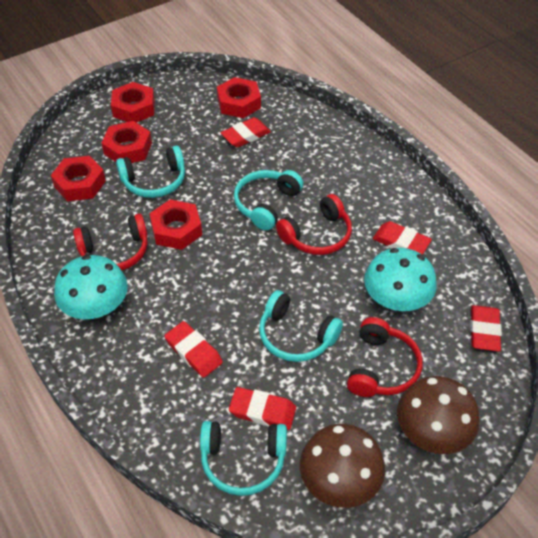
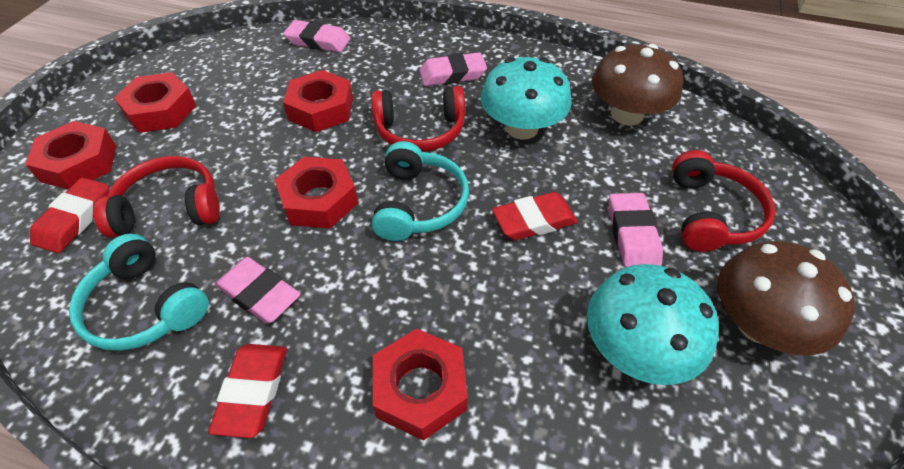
pink eraser: none = 0 -> [215,257,300,324] [283,20,350,52] [419,52,487,86] [609,193,663,268] = 4
red eraser: [165,321,223,378] [221,117,271,148] [229,387,296,430] [373,221,432,254] [470,305,502,352] = 5 -> [30,178,109,253] [208,344,287,438] [492,192,578,240] = 3
turquoise headphones: [116,146,185,198] [200,421,287,496] [234,170,303,231] [259,290,343,362] = 4 -> [69,234,209,351] [372,141,469,241] = 2

